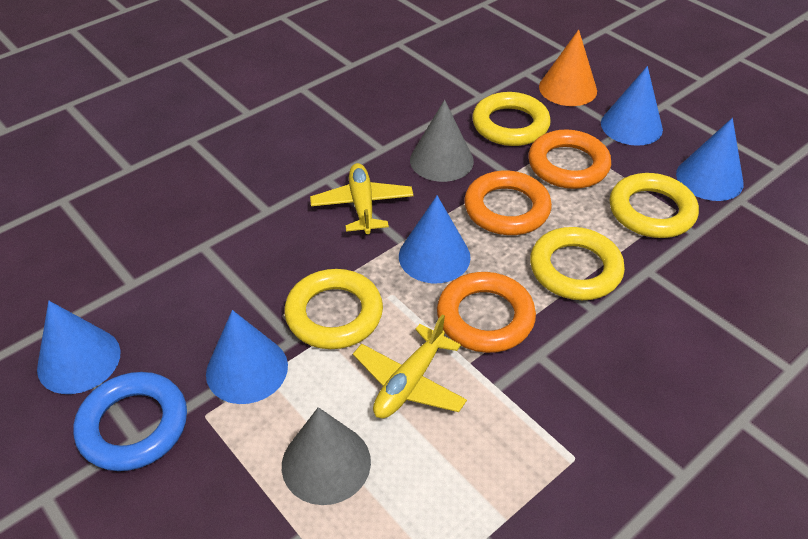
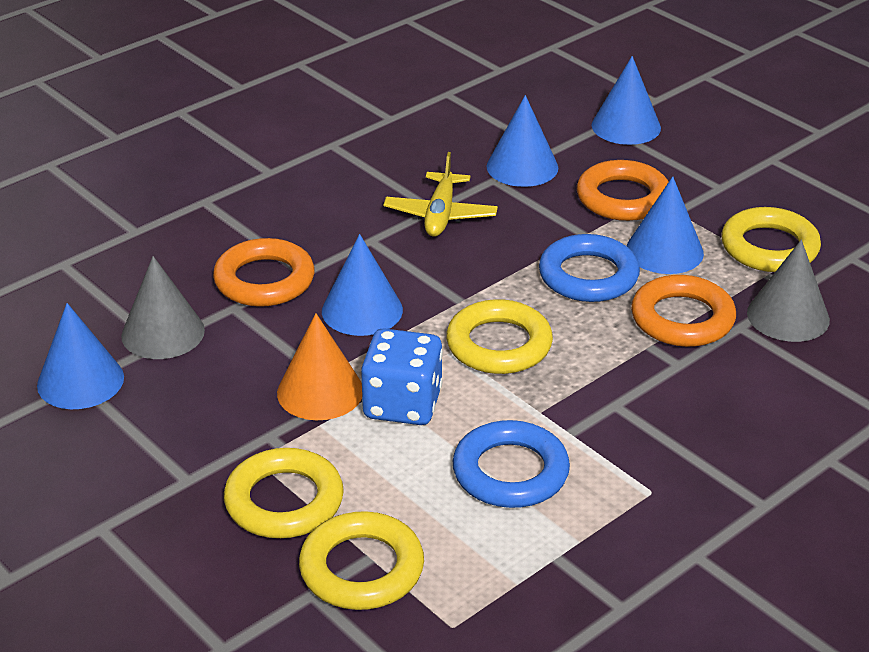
blue dice: none = 0 -> [361,328,443,425] = 1
blue ring: [73,372,187,471] = 1 -> [453,420,570,508] [539,234,640,302] = 2
yellow plane: [310,163,414,235] [353,314,467,418] = 2 -> [383,152,498,237] = 1

